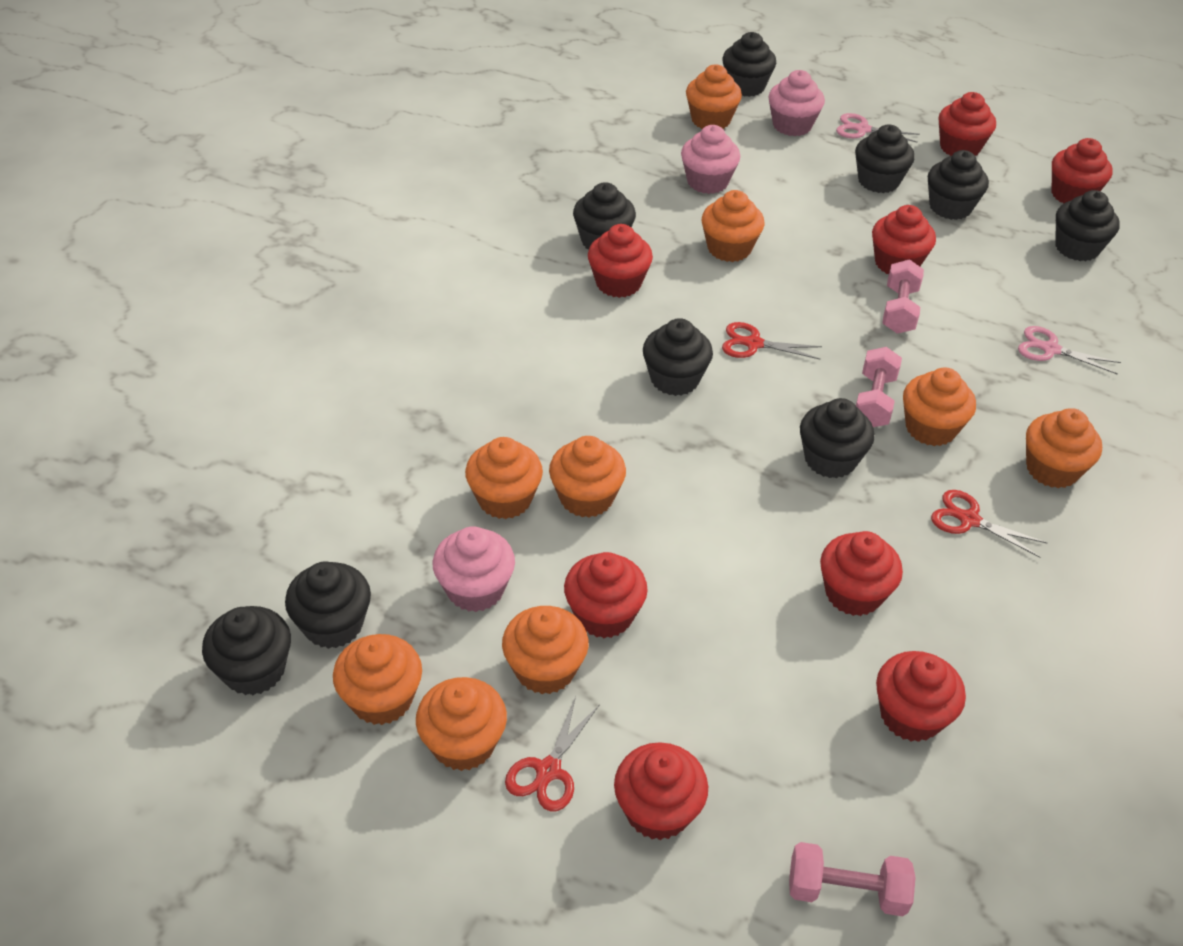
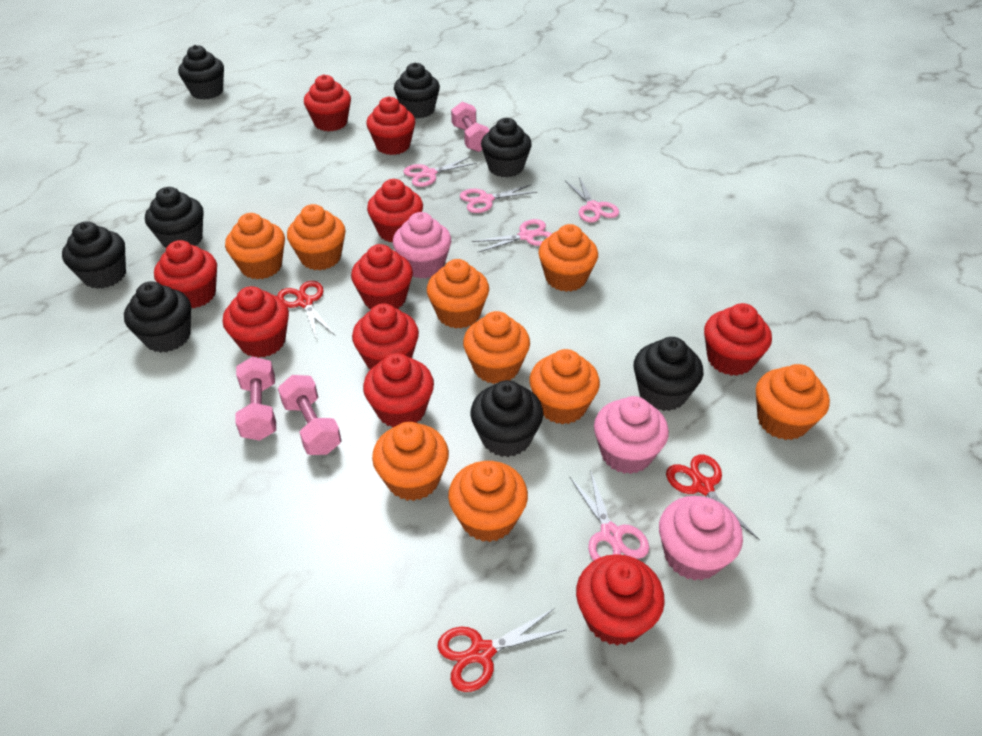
black cupcake: [202,606,291,695] [285,562,371,649] [573,182,636,249] [643,318,713,396] [722,32,776,97] [800,398,875,478] [855,124,915,193] [928,150,989,220] [1056,190,1120,261] = 9 -> [62,221,126,289] [124,281,191,353] [145,187,203,248] [178,45,224,100] [394,62,440,118] [470,380,543,457] [481,118,532,178] [634,337,703,411] = 8
pink scissors: [836,113,920,143] [1018,326,1121,375] = 2 -> [403,157,477,187] [460,185,537,213] [472,219,552,252] [565,177,619,223] [570,470,649,561] = 5
red cupcake: [564,552,648,638] [588,224,653,298] [614,742,708,840] [820,531,903,616] [872,205,936,274] [876,651,966,742] [938,92,996,156] [1052,138,1113,204] = 8 -> [154,240,217,308] [223,286,289,358] [304,75,351,131] [351,244,413,309] [352,304,419,370] [363,353,434,428] [366,97,415,155] [367,179,423,243] [576,554,665,646] [704,303,772,376] = 10

